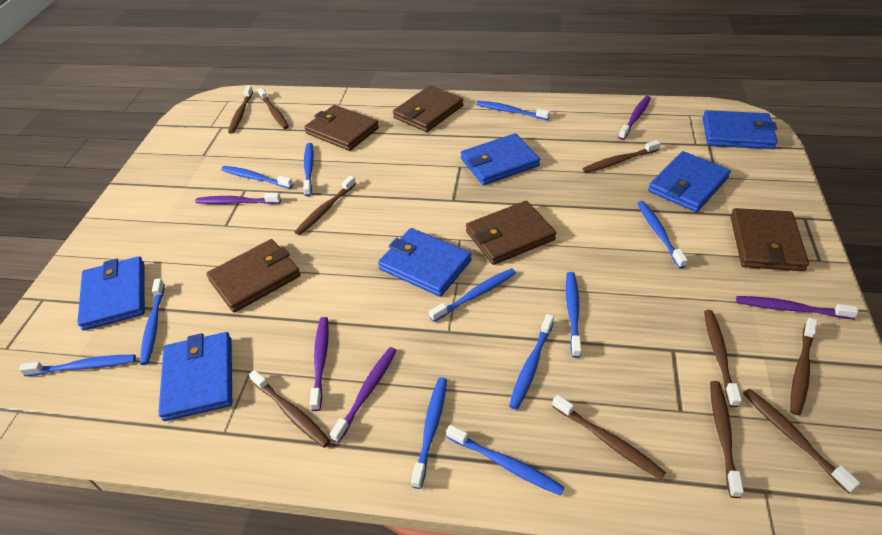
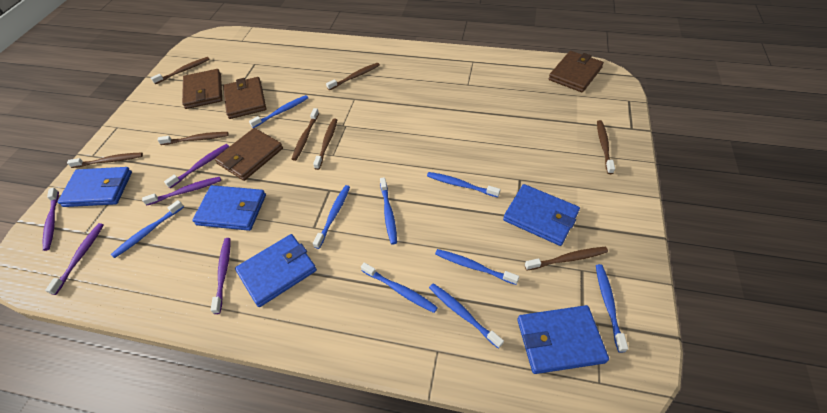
blue toothbrush: [19,355,136,376] [140,278,165,365] [221,166,293,189] [303,143,314,196] [411,377,447,489] [429,268,516,322] [446,425,565,496] [476,101,550,120] [509,314,554,410] [566,272,581,358] [637,201,688,269] = 11 -> [111,200,184,258] [249,95,308,128] [313,185,350,249] [361,263,438,313] [380,177,397,244] [427,172,501,197] [429,283,504,349] [435,249,519,285] [596,264,628,352] = 9
blue wallet: [77,256,145,331] [158,332,232,421] [378,228,472,297] [461,133,540,185] [648,151,731,212] [703,110,778,149] = 6 -> [58,167,132,207] [192,185,266,231] [235,234,317,307] [503,184,580,246] [517,305,609,374] = 5
brown toothbrush: [228,86,253,134] [249,370,330,448] [258,88,289,129] [295,176,356,235] [552,395,666,480] [583,140,661,173] [704,310,742,407] [710,381,744,498] [743,389,861,493] [790,318,818,416] = 10 -> [67,152,143,168] [151,57,210,84] [157,132,229,145] [292,108,319,161] [313,119,337,170] [326,63,380,90] [525,247,608,271] [597,120,615,174] = 8
brown wallet: [206,239,301,313] [304,105,379,151] [393,85,464,132] [466,201,556,265] [731,208,809,271] = 5 -> [182,69,222,109] [215,128,283,181] [223,77,266,119] [548,51,604,92] = 4

